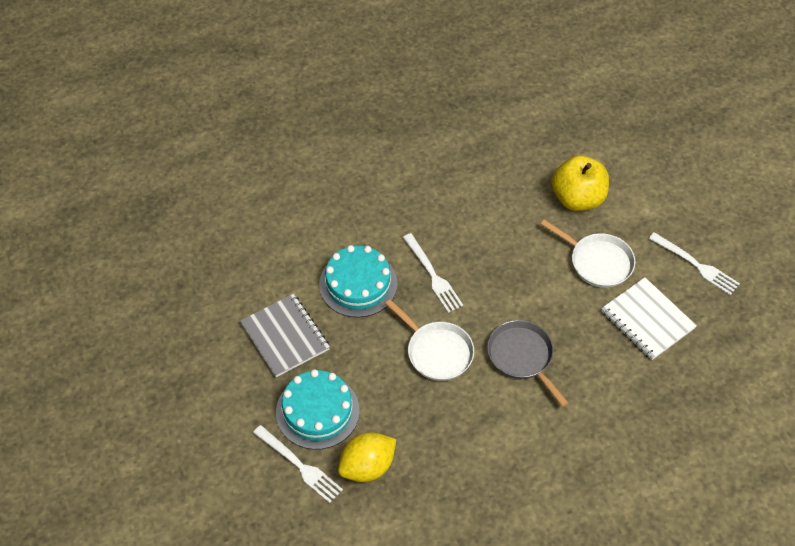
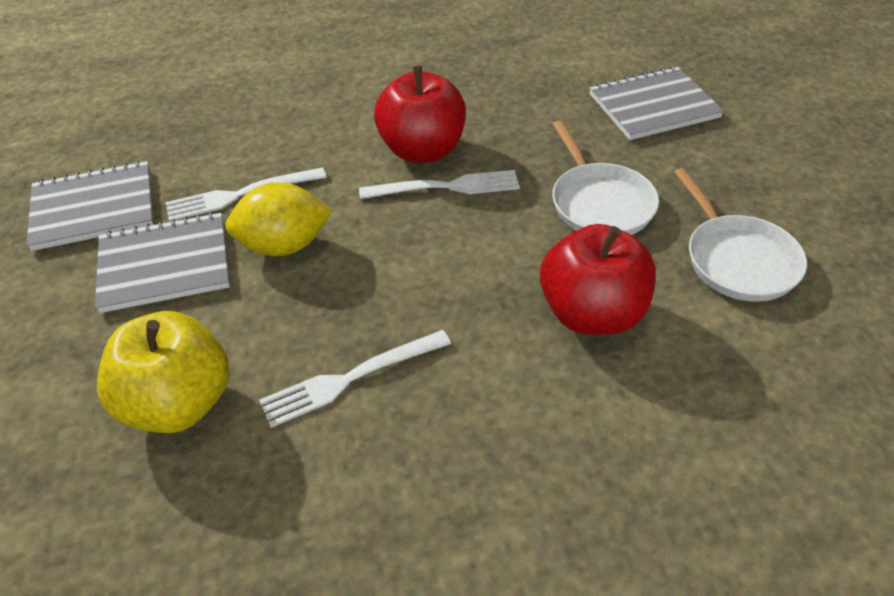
grey notebook: [240,294,330,377] = 1 -> [27,161,154,251] [95,212,230,313] [589,66,724,140] = 3
grey pan: [487,320,569,407] = 1 -> none = 0
red apple: none = 0 -> [374,65,466,163] [540,224,656,335] = 2
turquoise cake: [276,369,360,450] [319,245,398,318] = 2 -> none = 0
white notebook: [601,277,697,360] = 1 -> none = 0

